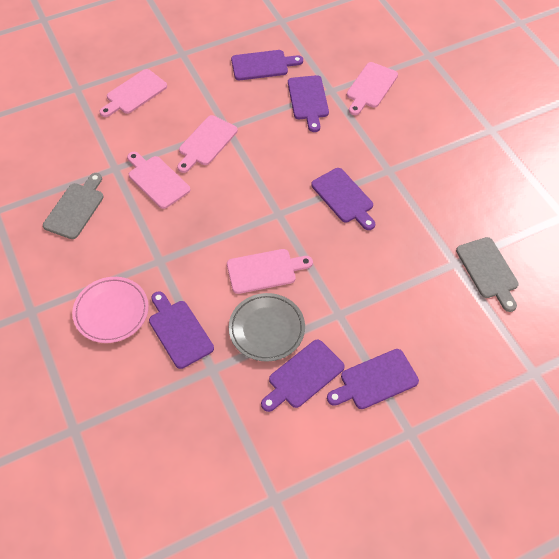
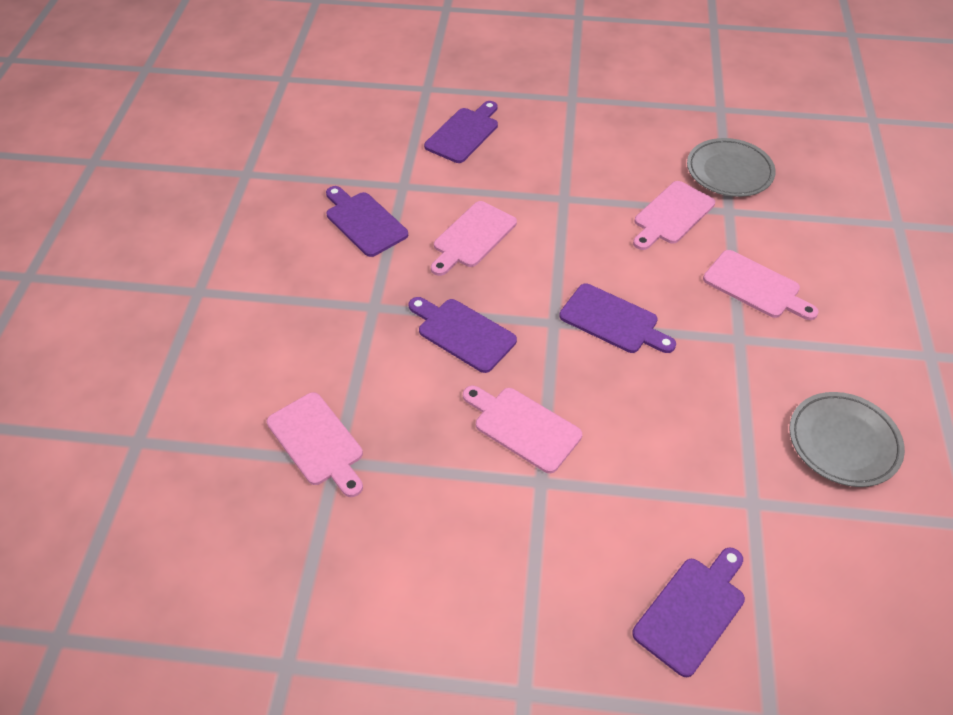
grey cutting board: [43,173,104,239] [456,237,519,312] = 2 -> none = 0
grey plate: [229,293,305,361] = 1 -> [687,138,776,197] [789,392,905,487] = 2
pink plate: [72,277,149,343] = 1 -> none = 0
purple cutting board: [149,291,214,369] [231,50,303,80] [261,340,345,412] [288,75,329,132] [311,168,375,230] [327,349,419,409] = 6 -> [326,186,408,257] [409,297,517,373] [424,101,498,163] [559,284,676,353] [632,548,745,677] = 5

